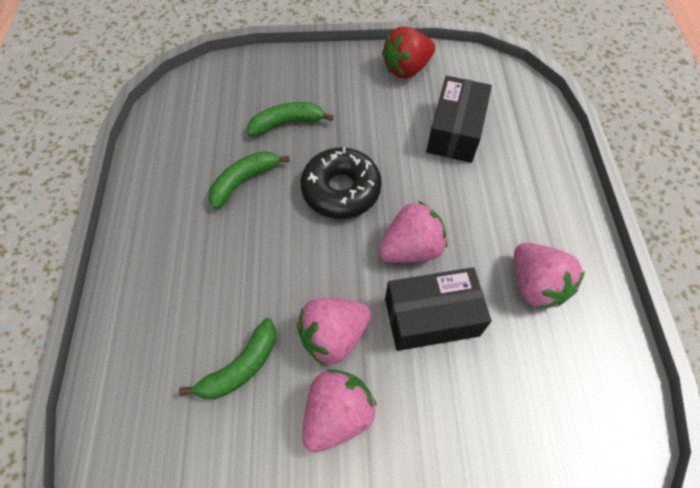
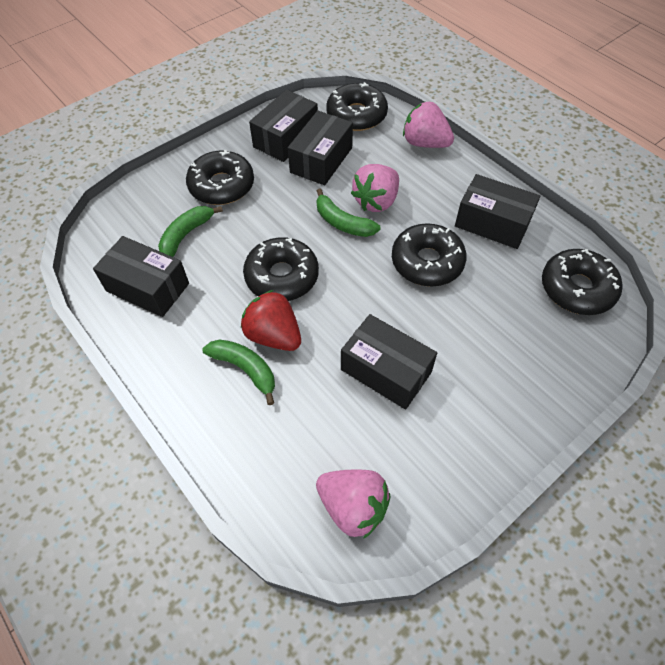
black box: [385,267,491,351] [426,76,492,163] = 2 -> [93,236,189,317] [249,90,318,162] [288,111,353,185] [341,314,437,410] [455,174,541,249] = 5
black donut: [301,147,382,219] = 1 -> [186,150,254,205] [243,237,319,301] [326,82,388,131] [392,223,467,287] [542,249,622,315] = 5
pink strawberry: [297,298,371,366] [302,369,377,453] [378,201,447,263] [514,243,585,309] = 4 -> [316,469,391,539] [351,164,399,212] [403,101,454,148] = 3

